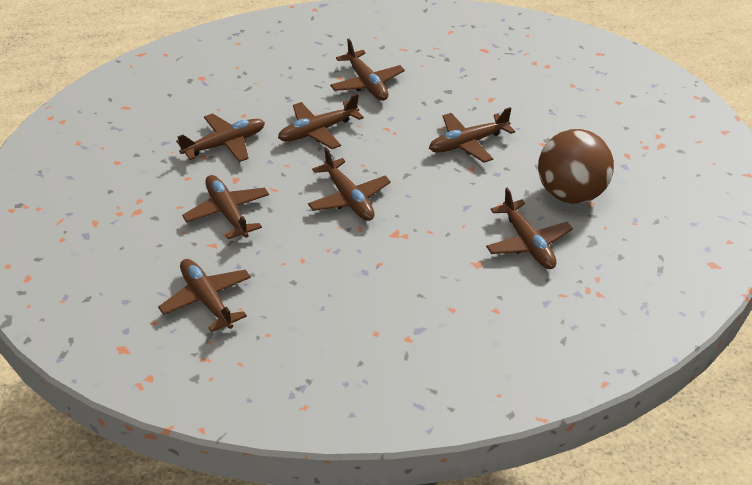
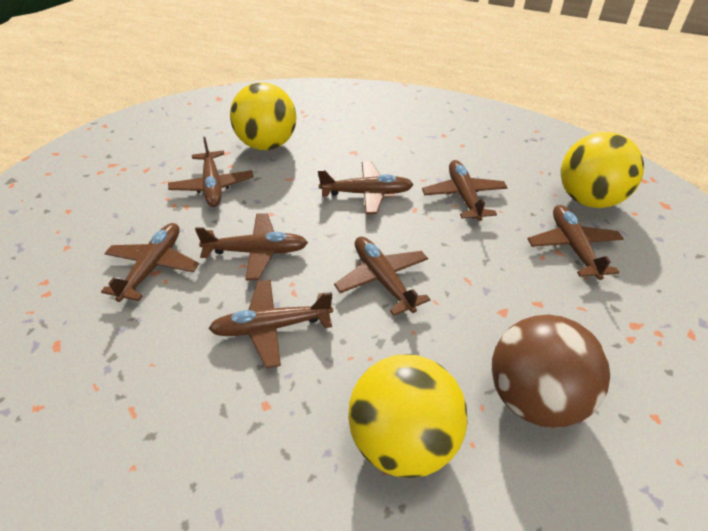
yellow ball: none = 0 -> [230,82,296,150] [348,354,468,478] [561,132,644,208] = 3

